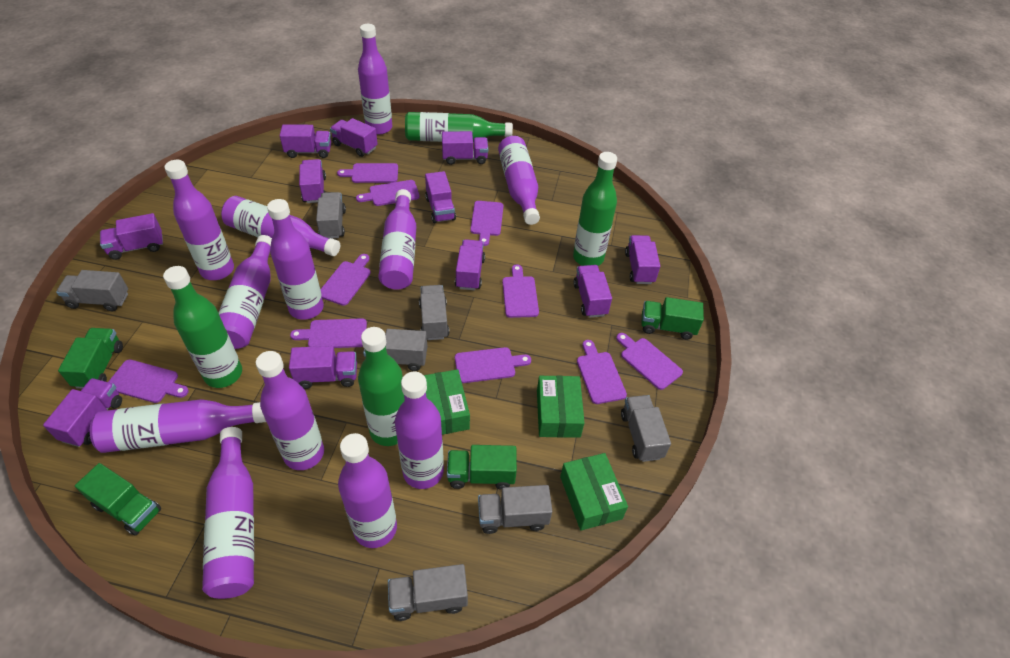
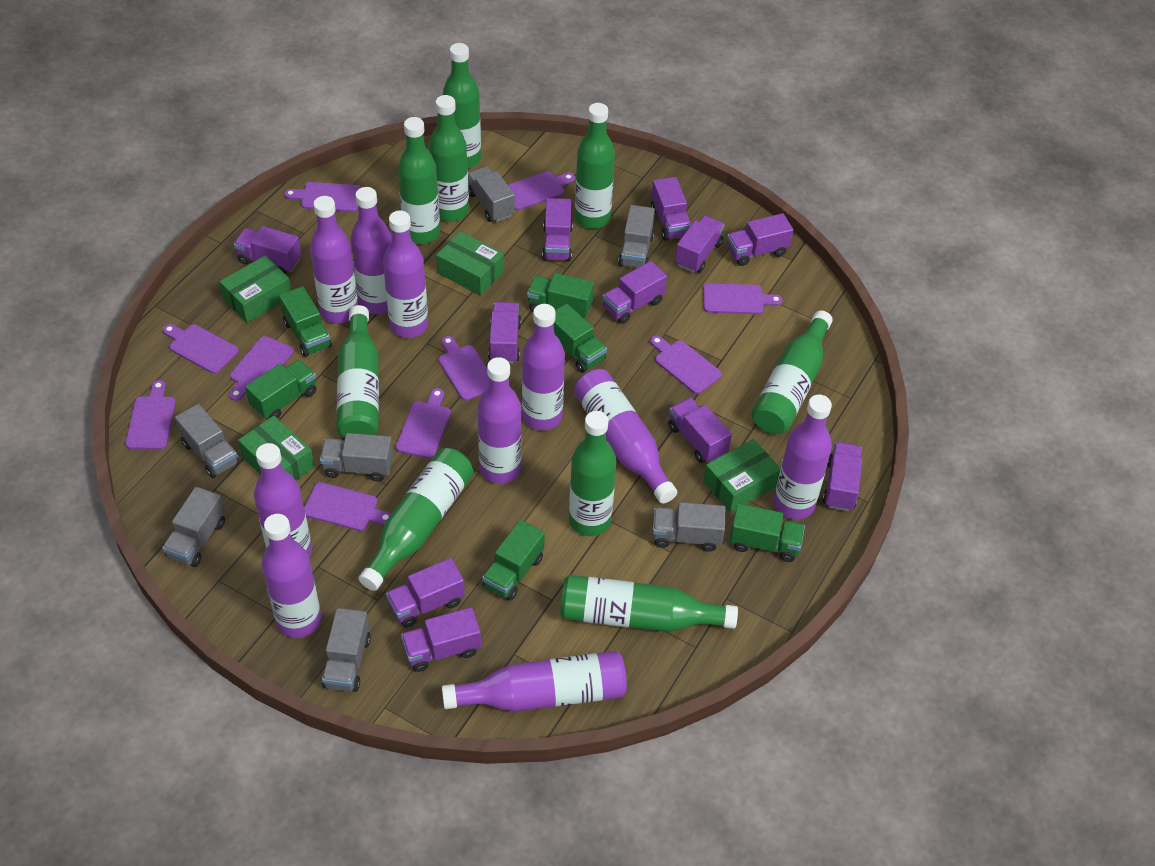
green bottle: [163,266,242,388] [358,327,404,446] [405,112,513,142] [573,152,617,266] = 4 -> [336,305,379,438] [359,448,473,591] [398,117,440,244] [429,95,469,222] [443,43,481,168] [560,575,738,632] [569,411,616,536] [575,103,615,229] [752,310,833,434] = 9
green box: [424,369,470,435] [537,376,584,438] [560,453,628,531] = 3 -> [220,256,291,323] [238,416,315,480] [436,231,504,295] [703,439,781,512] = 4
green truck: [58,328,123,389] [75,463,162,536] [447,445,517,490] [641,297,704,340] = 4 -> [245,360,316,419] [279,286,332,357] [482,520,545,600] [527,273,594,318] [554,304,607,373] [730,503,805,562] = 6
purple bottle: [90,399,266,453] [164,160,234,280] [202,427,254,599] [218,235,272,349] [221,196,340,256] [256,351,324,470] [267,199,324,320] [338,433,397,548] [358,24,392,135] [378,189,416,290] [395,372,444,489] [498,136,540,225] = 12 -> [254,443,312,558] [262,514,321,638] [310,196,358,324] [351,187,391,314] [383,210,428,338] [442,651,627,712] [477,357,522,484] [522,304,565,430] [574,369,677,504] [774,395,832,520] = 10

